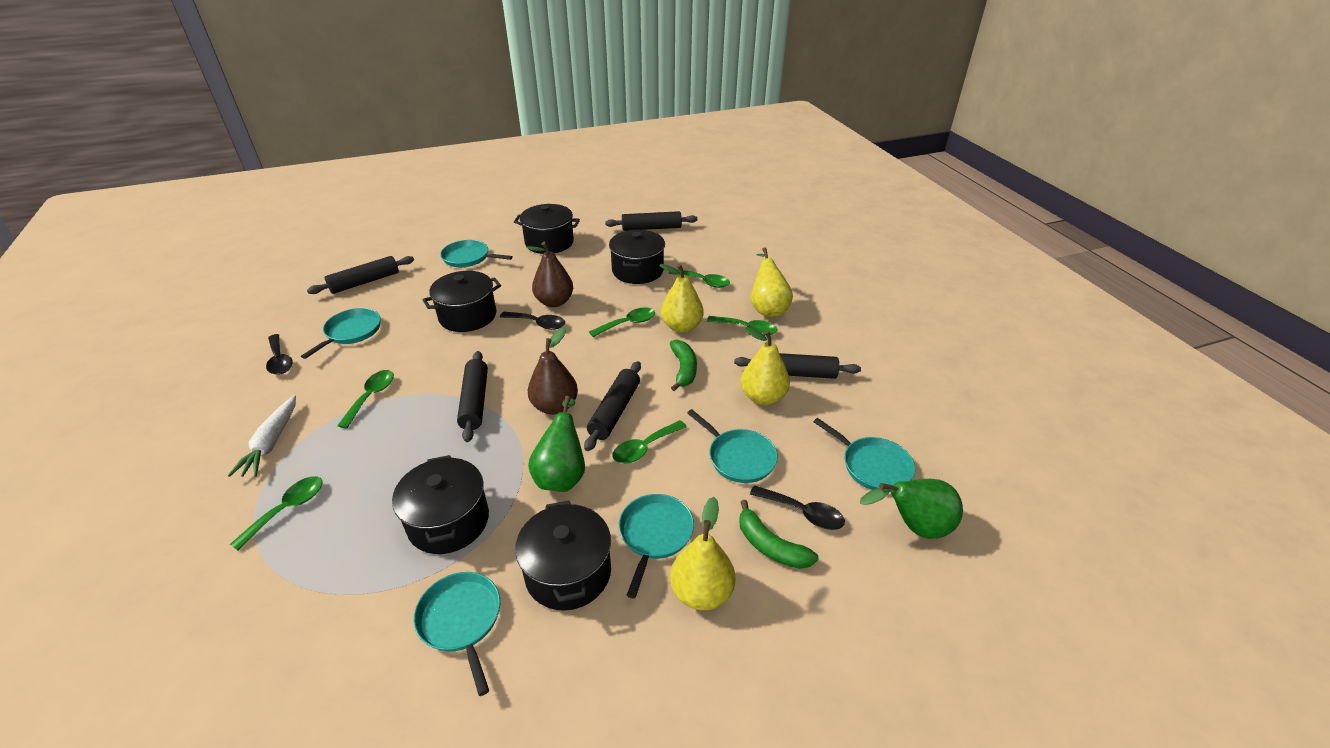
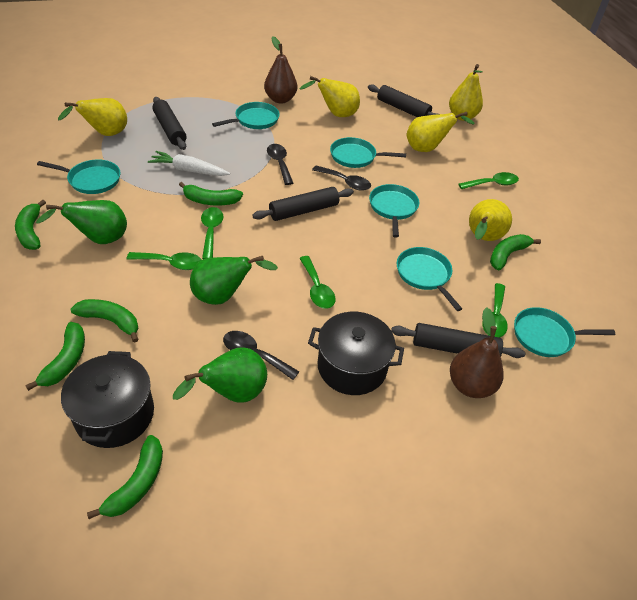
black pot: [392,455,489,554] [423,271,501,332] [514,204,580,254] [515,501,611,611] [609,230,665,284] = 5 -> [61,351,154,448] [308,312,404,395] = 2
black rolling pin: [307,256,414,294] [457,351,488,442] [584,361,641,451] [605,211,698,231] [734,353,861,379] = 5 -> [152,97,187,150] [252,187,354,221] [368,84,438,117] [391,323,525,358] = 4
green banana: [670,340,697,391] [739,500,819,569] = 2 -> [15,199,46,250] [25,322,85,391] [70,299,139,343] [87,435,163,519] [179,182,243,206] [490,234,541,270] = 6
green pear: [528,396,585,492] [860,479,963,539] = 2 -> [36,200,127,244] [173,347,267,403] [190,256,278,305] = 3
green spoon: [230,476,322,550] [337,370,394,429] [589,307,655,337] [612,420,687,464] [669,270,730,288] [707,316,777,335] = 6 -> [126,252,201,270] [201,207,223,259] [299,256,335,309] [459,172,519,189] [482,283,508,338] = 5
yellow pear: [659,264,704,333] [670,497,736,610] [741,327,790,405] [751,248,793,317] = 4 -> [58,98,127,136] [300,76,360,117] [406,112,475,152] [449,64,483,121] [469,199,512,241] = 5

